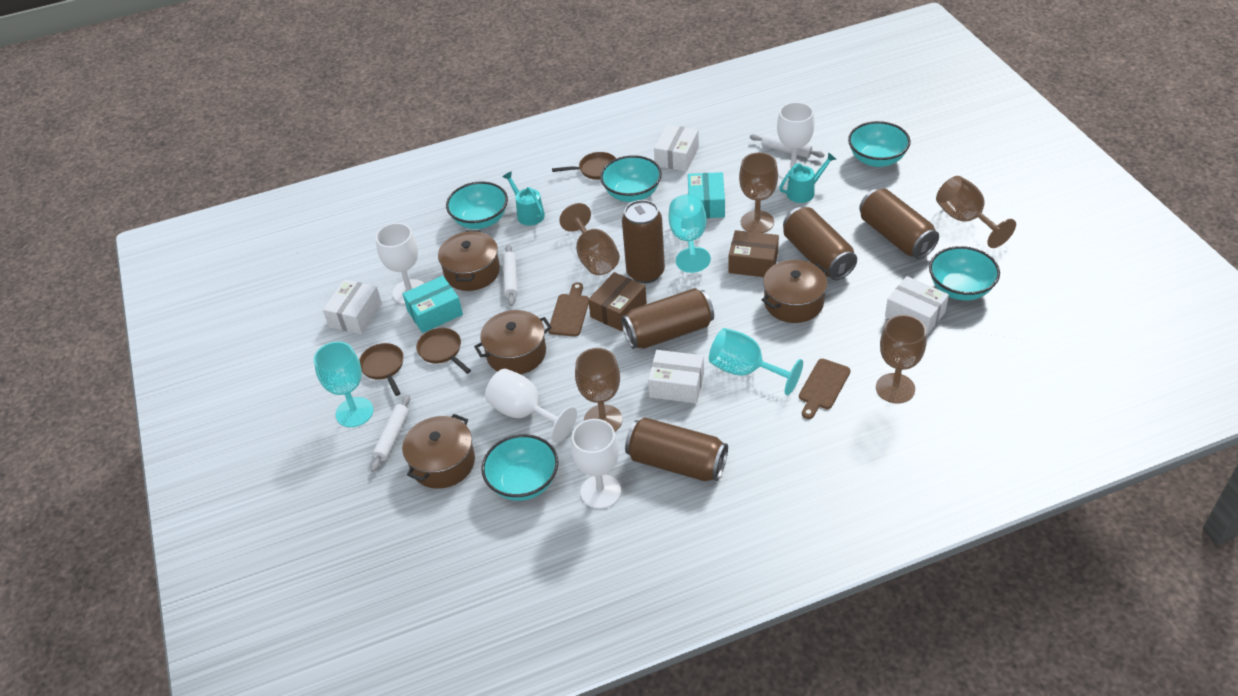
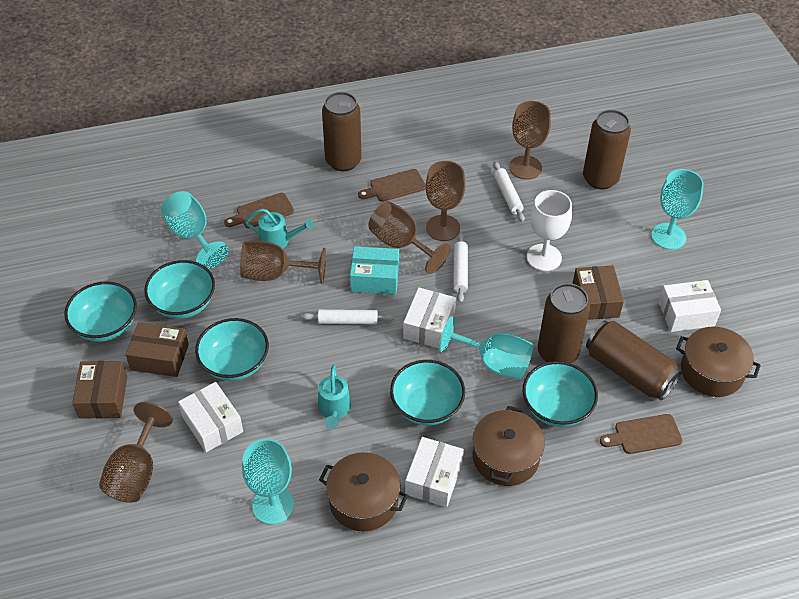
brown box: [588,272,647,331] [729,230,779,277] = 2 -> [72,361,127,419] [126,322,189,377] [572,266,624,320] = 3
brown can: [621,288,714,349] [622,200,665,283] [625,417,728,481] [783,207,857,280] [859,189,939,259] = 5 -> [322,92,362,171] [538,283,590,363] [583,110,631,189] [586,320,682,400] = 4
brown cutting board: [548,282,589,337] [799,359,851,419] = 2 -> [224,193,294,229] [358,169,426,202] [600,414,683,454] = 3
brown pan: [359,343,404,396] [416,328,471,374] [552,152,616,180] = 3 -> none = 0
brown pot: [402,414,475,489] [438,230,500,291] [474,310,552,374] [762,260,828,323] = 4 -> [319,452,408,532] [473,406,545,486] [676,327,761,397] = 3
turquoise box: [403,276,463,333] [688,172,725,218] = 2 -> [350,246,399,295] = 1
turquoise goblet: [314,341,374,427] [669,195,711,273] [709,328,803,396] = 3 -> [161,191,229,269] [242,439,294,525] [439,316,533,380] [651,169,704,250] = 4
white goblet: [376,223,425,305] [485,369,577,443] [571,419,621,509] [777,102,814,181] = 4 -> [527,190,572,271] = 1

